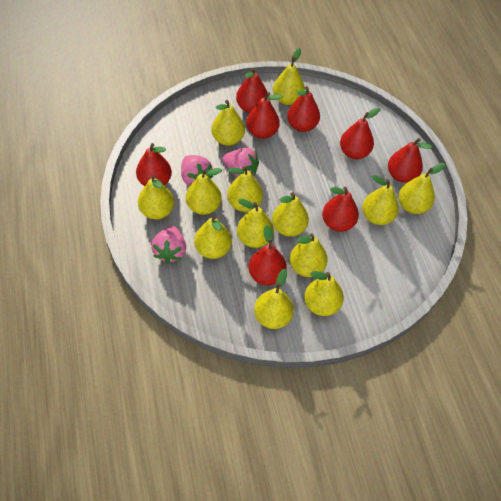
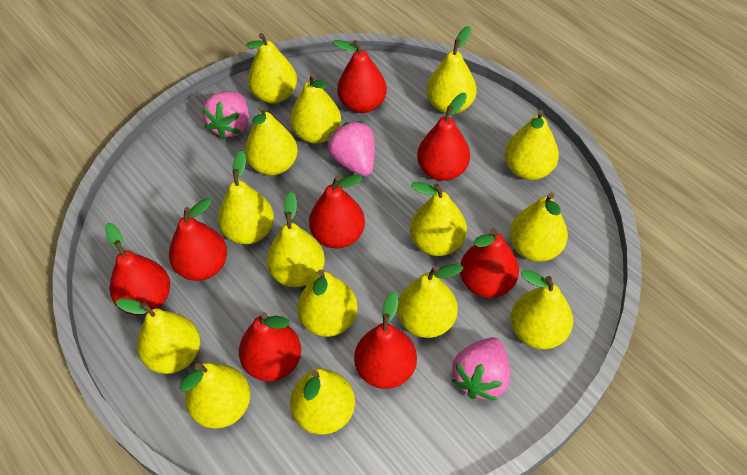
yellow pear: [138,175,174,220] [186,168,222,215] [194,216,232,259] [211,100,245,146] [227,166,263,212] [237,199,274,248] [254,269,294,329] [272,192,309,237] [273,48,305,105] [290,234,328,277] [304,271,344,316] [362,175,399,225] [399,163,445,214] = 13 -> [116,298,200,374] [179,363,251,429] [218,150,274,244] [245,106,298,175] [246,33,297,104] [267,191,325,287] [290,73,341,144] [290,368,355,435] [297,270,358,337] [397,264,464,338] [410,182,467,256] [427,26,477,114] [505,110,559,180] [510,193,568,262] [511,270,573,349] = 15

